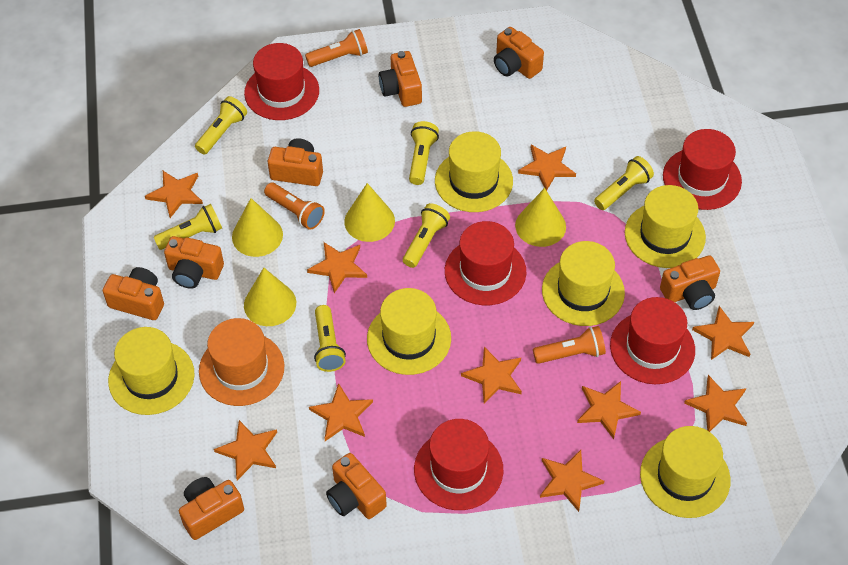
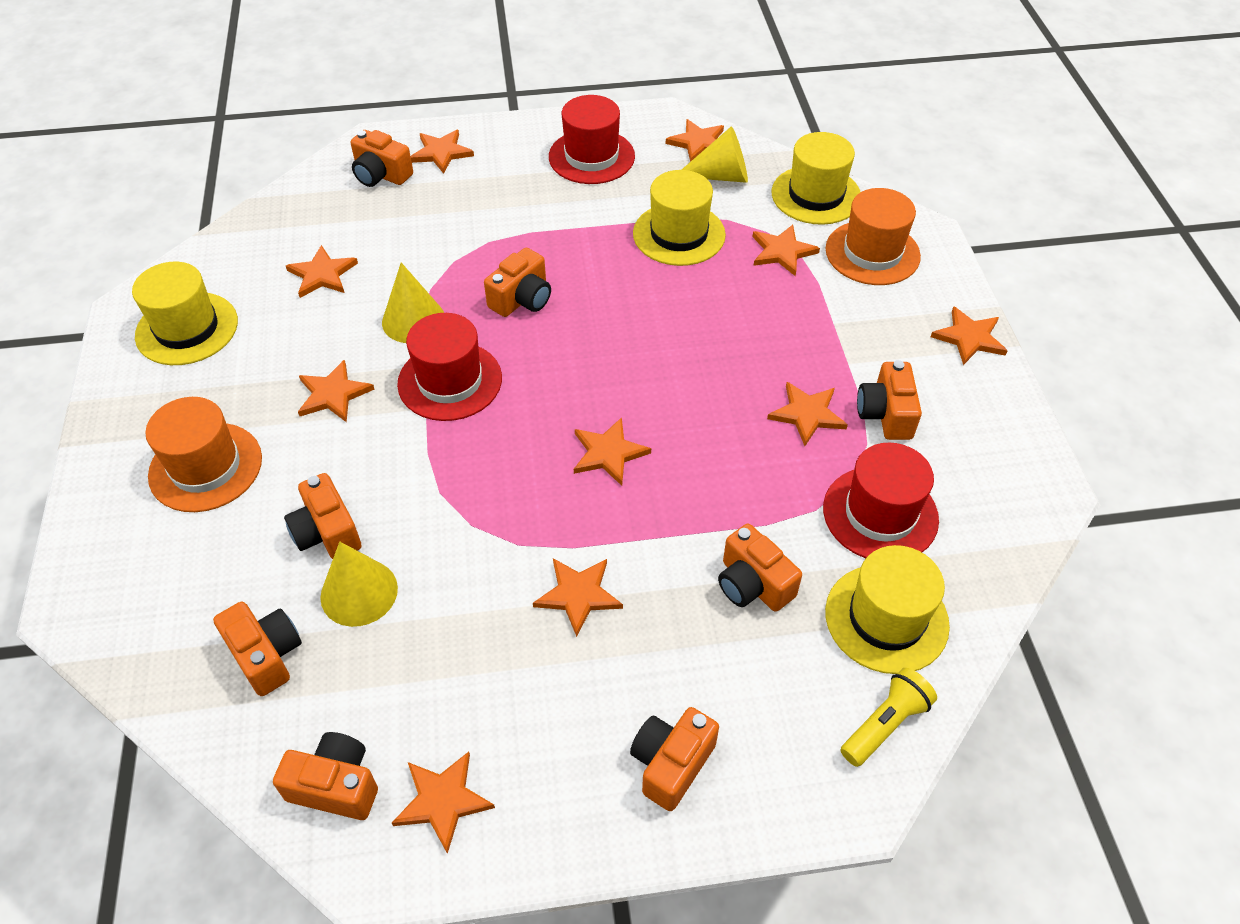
orange flashlight: [264,183,325,230] [305,29,368,67] [533,326,606,364] = 3 -> none = 0
orange hat: [199,318,285,406] = 1 -> [146,397,262,512] [826,188,921,285] = 2
red hat: [244,43,319,120] [414,419,503,510] [445,221,526,305] [610,297,695,384] [663,129,742,210] = 5 -> [397,313,502,421] [549,95,635,184] [823,443,939,558] = 3
yellow cone: [232,198,283,257] [244,268,296,326] [344,183,395,242] [515,188,566,247] = 4 -> [320,542,398,627] [382,262,444,343] [682,127,748,183] = 3
yellow flashlight: [154,204,222,250] [195,96,247,155] [314,305,346,372] [403,203,450,268] [409,121,439,185] [594,156,654,210] = 6 -> [840,668,937,767] = 1
yellow hat: [108,327,195,415] [367,288,451,375] [435,131,513,212] [542,241,625,326] [625,185,706,268] [640,426,731,518] = 6 -> [132,262,238,365] [633,170,726,266] [772,132,860,225] [825,545,950,674] = 4

